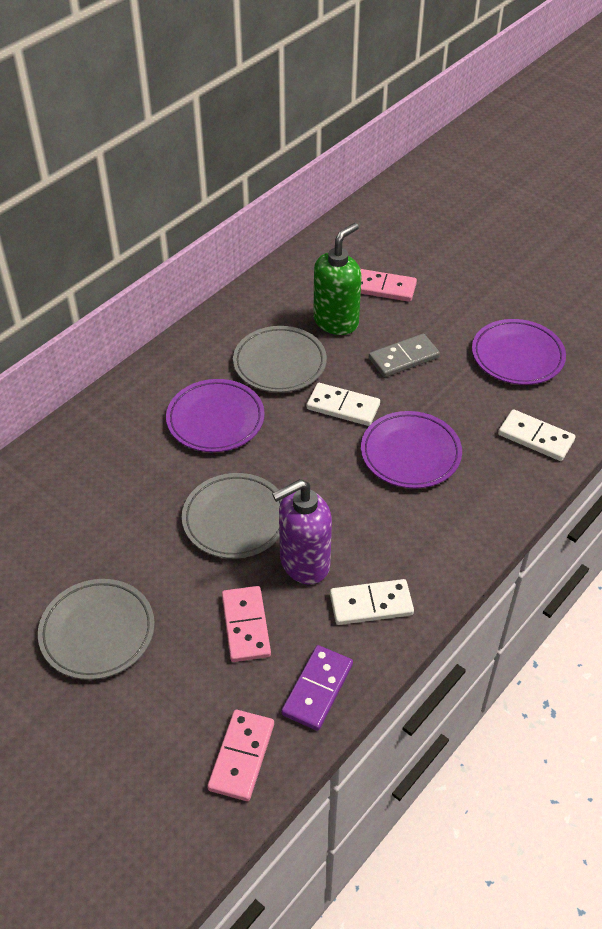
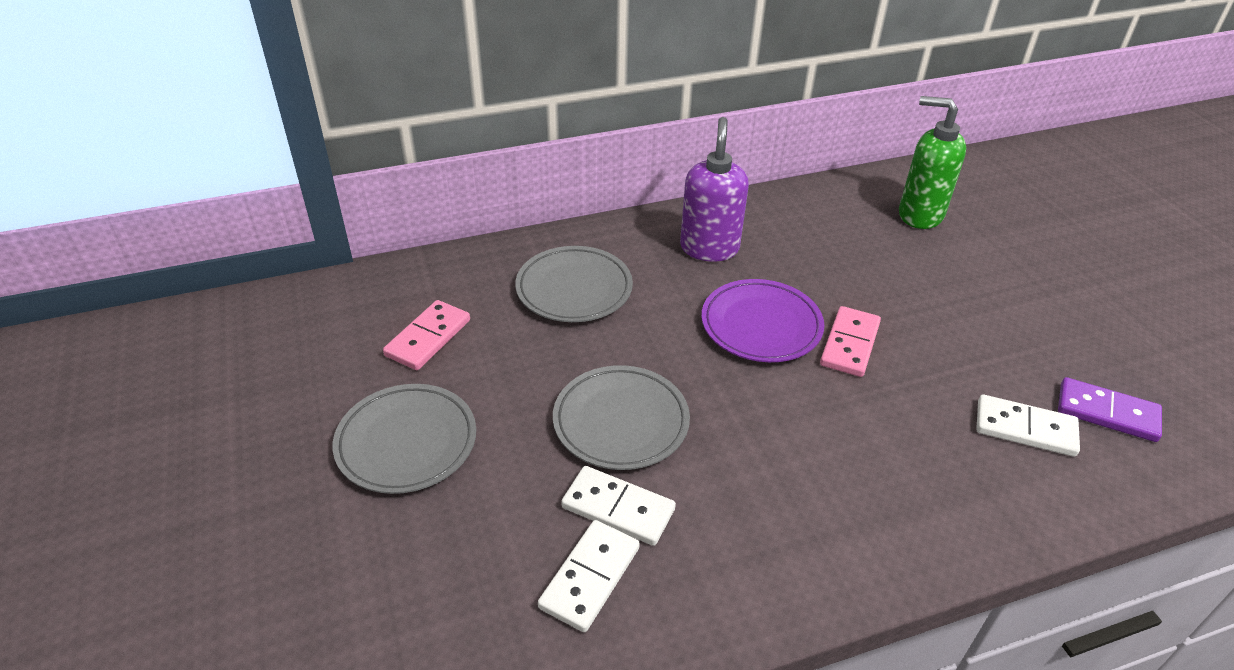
grey domino: [369,334,440,377] = 1 -> none = 0
pink domino: [207,710,274,801] [222,586,271,662] [361,269,417,302] = 3 -> [383,300,470,370] [820,306,881,377] = 2
purple plate: [166,379,265,452] [361,411,462,489] [472,319,566,385] = 3 -> [701,279,824,362] = 1

